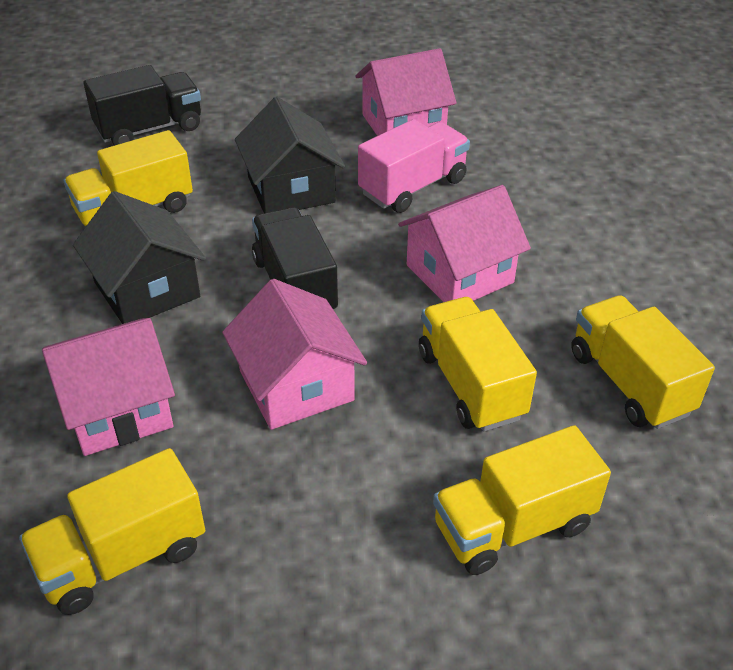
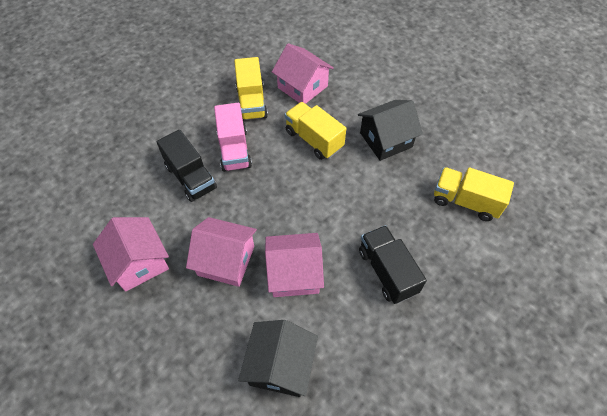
yellow truck: [19,448,205,615] [64,130,193,226] [419,297,537,432] [433,425,611,575] [571,295,715,429] = 5 -> [234,57,268,121] [285,102,346,160] [434,167,514,221] = 3

